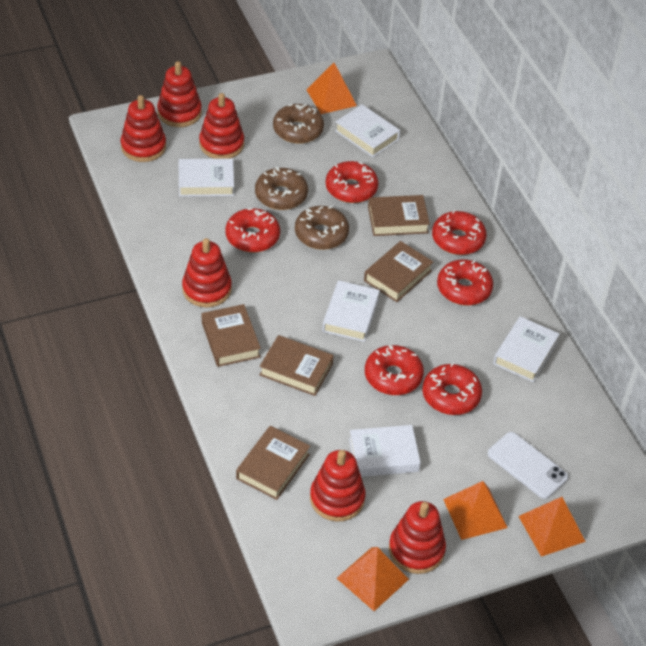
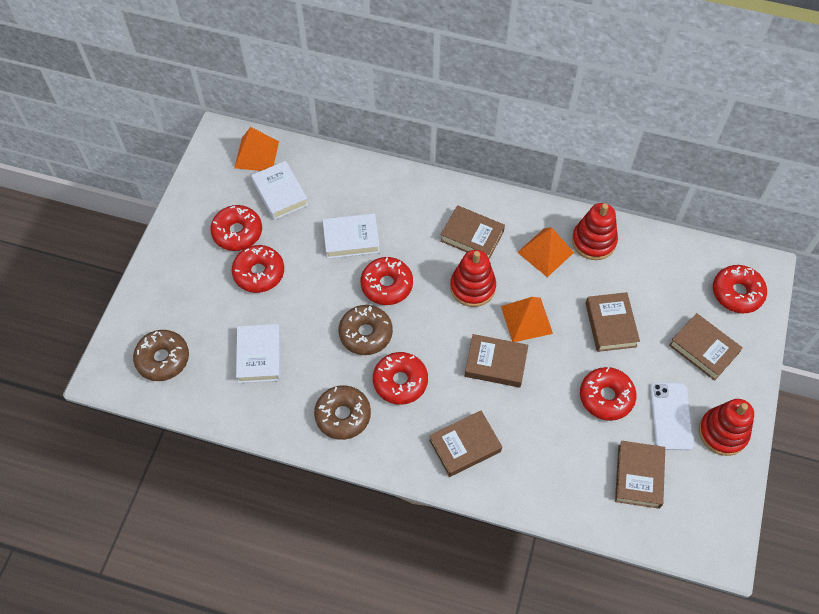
brown book: [202,304,261,367] [236,426,310,500] [259,335,334,396] [364,241,433,302] [368,195,430,236] = 5 -> [429,411,502,477] [440,205,505,259] [465,334,528,388] [585,292,640,352] [615,441,665,509] [669,313,742,381] = 6
orange pyramid: [307,63,357,114] [337,547,409,611] [443,481,508,540] [518,497,586,557] = 4 -> [234,127,279,171] [501,297,553,342] [517,227,574,277] = 3
red stacking toy: [121,95,166,162] [157,61,202,127] [182,238,232,308] [199,93,244,159] [310,450,365,521] [389,501,446,574] = 6 -> [450,250,496,307] [572,203,618,260] [699,399,754,456] = 3
white book: [179,158,234,197] [322,280,380,342] [335,104,400,157] [349,425,421,477] [493,316,560,382] = 5 -> [236,324,281,383] [251,161,308,220] [323,213,380,259] = 3

